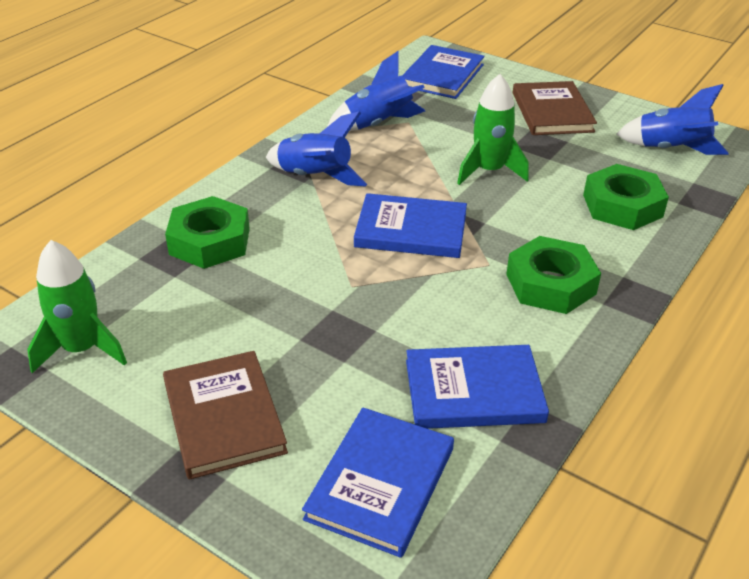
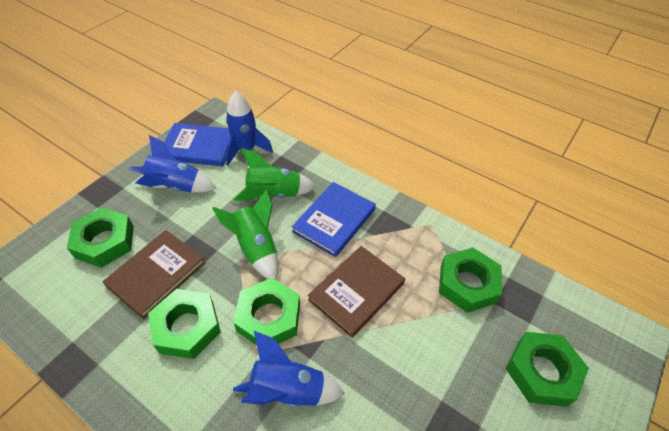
blue book: [302,408,454,558] [354,193,467,258] [402,45,485,99] [406,345,549,429] = 4 -> [164,123,231,166] [292,182,376,257] = 2
green nut: [165,196,250,269] [506,236,601,314] [583,164,669,230] = 3 -> [67,208,134,268] [148,289,221,359] [233,278,300,345] [439,248,502,313] [505,332,589,407] = 5

